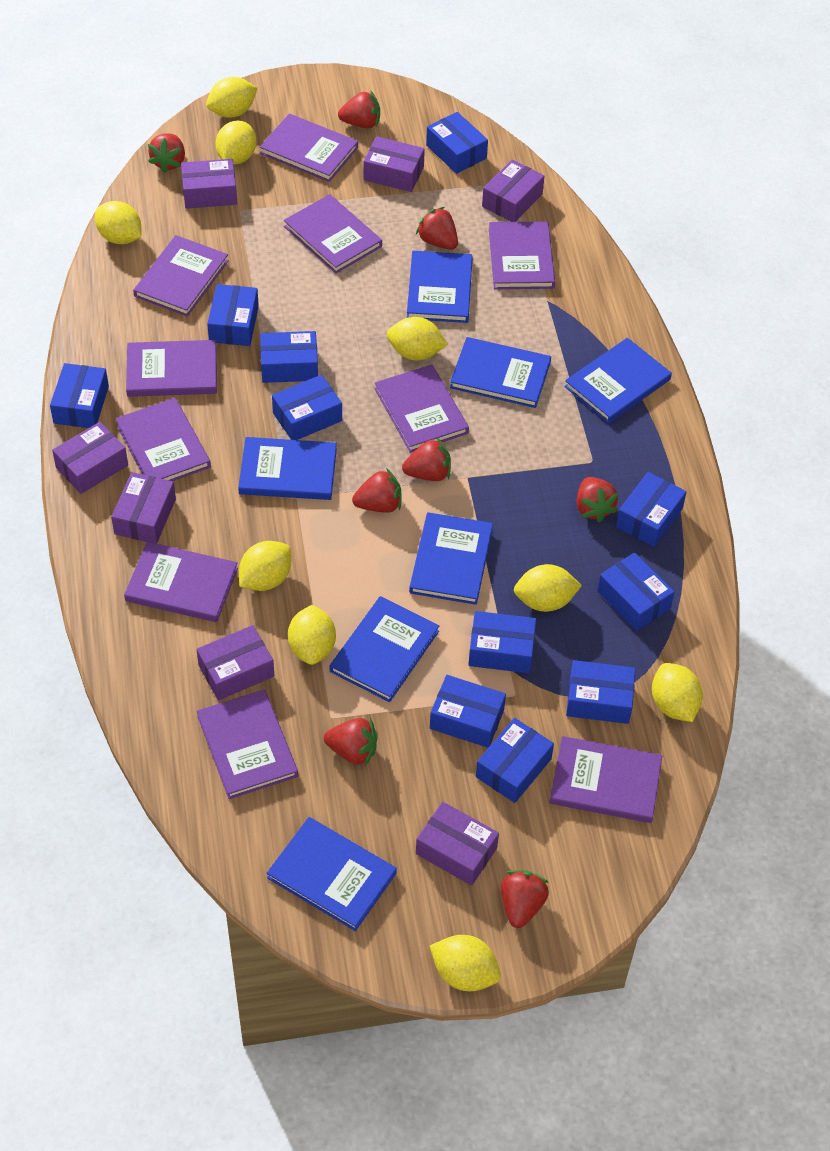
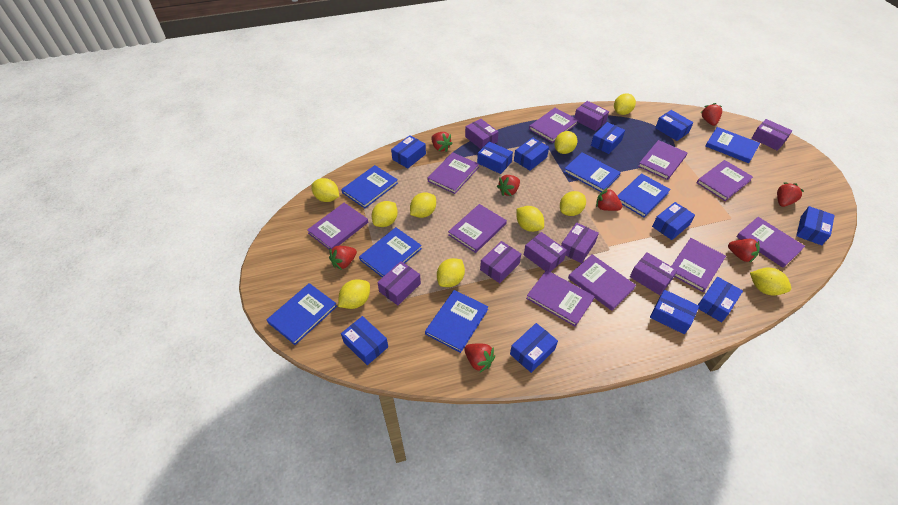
purple box: [52,422,128,494] [111,472,176,544] [181,159,237,209] [197,625,274,700] [364,136,425,192] [416,802,499,886] [482,159,545,222] = 7 -> [377,261,421,305] [465,119,499,149] [480,241,521,283] [524,232,567,272] [561,223,599,263] [574,101,609,131] [630,253,677,295] [751,119,792,151] = 8
yellow lemon: [95,201,141,244] [206,77,257,118] [216,121,256,164] [239,541,291,591] [288,605,336,665] [387,317,448,360] [430,935,501,991] [514,564,582,612] [652,663,703,722] = 9 -> [311,178,339,202] [338,279,370,309] [371,201,398,227] [410,192,436,218] [437,258,465,287] [517,206,544,232] [554,131,577,154] [560,191,586,216] [614,93,636,115] [750,268,791,295] = 10

